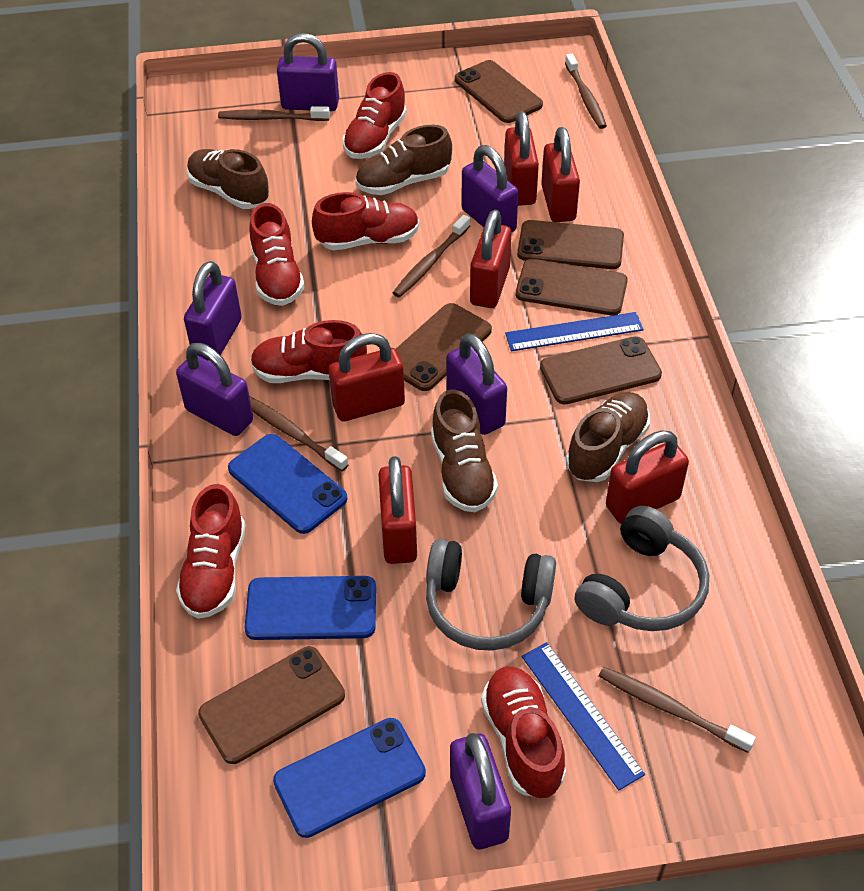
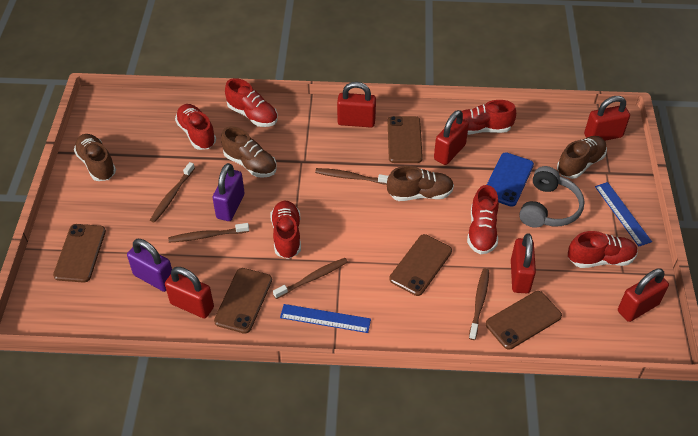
blue phone: [228,434,348,534] [245,576,376,640] [273,718,426,838] = 3 -> [487,152,534,207] = 1
brown phone: [198,646,345,764] [395,303,492,391] [455,60,543,123] [516,259,628,315] [517,220,624,269] [540,336,662,404] = 6 -> [53,224,106,283] [214,268,272,334] [388,116,423,163] [389,234,452,296] [486,291,562,350] = 5
grey headphones: [426,539,556,651] [575,506,709,631] = 2 -> [519,166,585,228] = 1
purple padlock: [176,343,253,436] [184,261,242,361] [277,33,339,111] [446,333,507,435] [450,733,511,849] [462,145,518,233] = 6 -> [127,239,172,292] [213,163,245,221] = 2

